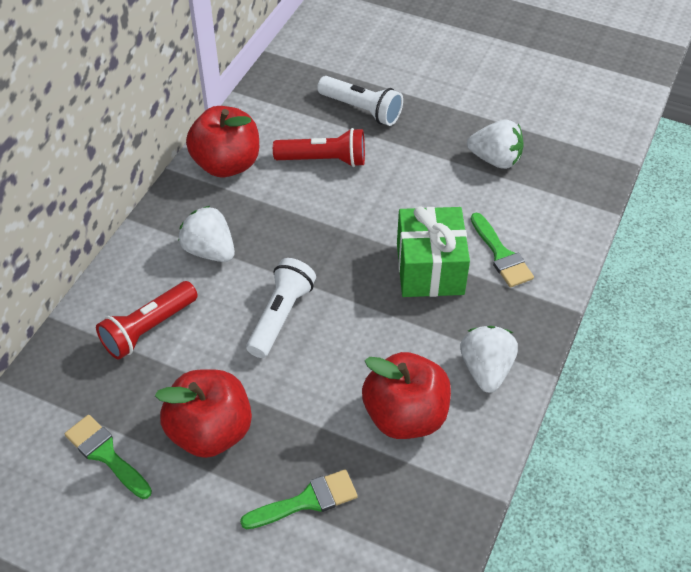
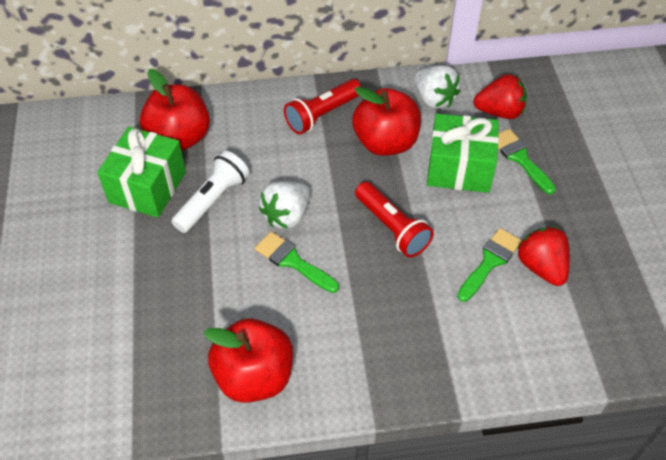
green gift: [397,206,470,297] = 1 -> [97,127,186,218] [427,113,499,193] = 2
red strawberry: none = 0 -> [473,74,527,119] [517,227,570,286] = 2
white flashlight: [246,258,316,358] [317,76,403,126] = 2 -> [171,151,250,233] = 1
white strawberry: [178,206,235,262] [460,326,518,393] [467,120,524,169] = 3 -> [259,181,310,229] [414,65,460,109] = 2

